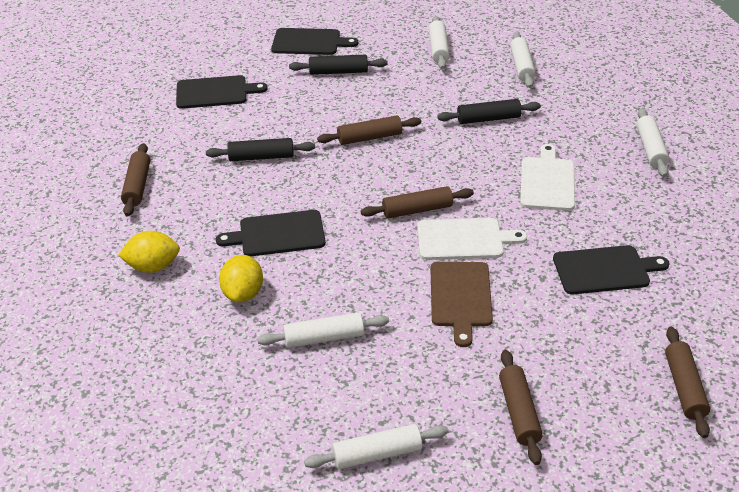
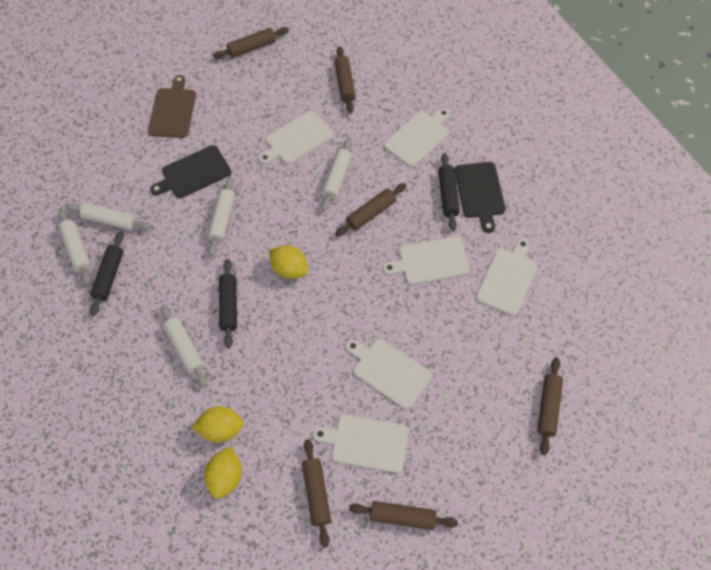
black cutting board: [176,75,268,109] [216,210,326,257] [271,28,358,55] [553,245,669,294] = 4 -> [150,145,231,198] [455,162,506,233] = 2
brown rolling pin: [121,143,150,217] [317,116,421,145] [361,186,474,218] [499,350,543,465] [665,327,710,438] = 5 -> [213,27,289,59] [302,439,331,548] [335,46,356,113] [335,183,406,236] [349,501,458,530] [537,357,563,455] = 6
white cutting board: [417,218,527,260] [520,144,575,211] = 2 -> [259,111,333,164] [313,415,409,473] [346,339,432,409] [383,236,470,285] [384,108,450,167] [476,238,537,316] = 6
yellow lemon: [118,231,180,273] [219,255,263,302] = 2 -> [192,406,244,443] [204,447,242,499] [269,245,308,279] = 3

